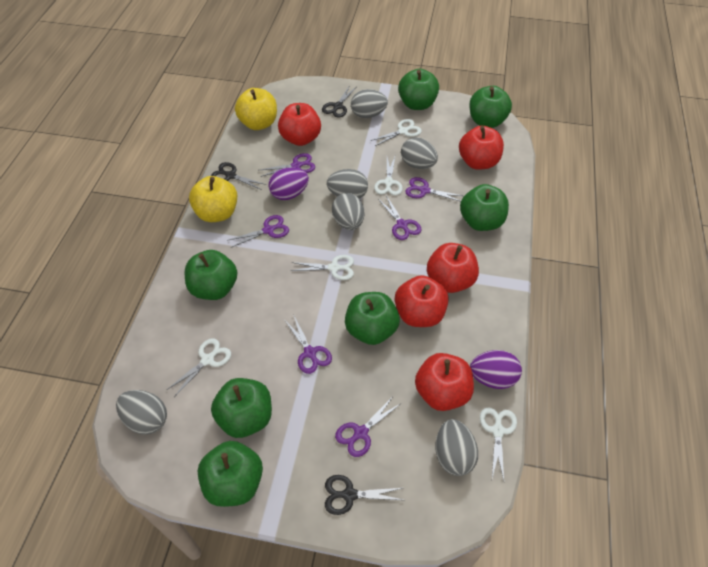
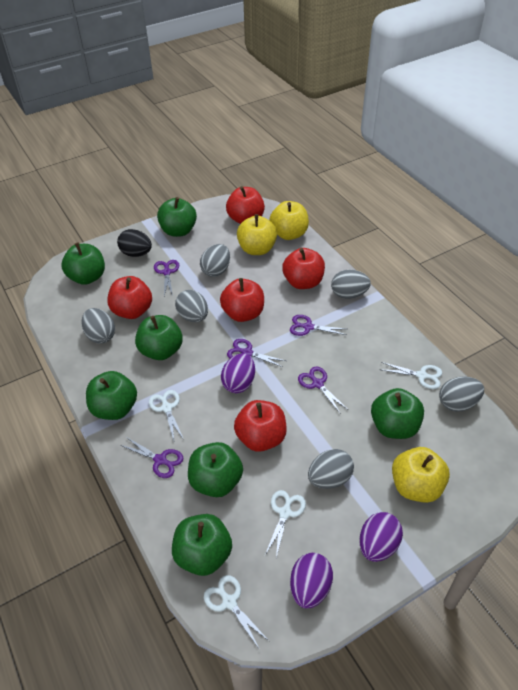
black egg: none = 0 -> [117,229,152,257] = 1
black scissors: [211,162,266,190] [322,85,356,118] [325,475,403,515] = 3 -> none = 0
purple egg: [269,167,309,200] [470,350,522,389] = 2 -> [221,353,255,393] [290,553,333,608] [359,512,403,562] = 3
purple scissors: [227,215,289,247] [260,153,315,177] [285,316,332,374] [335,398,400,457] [378,196,422,240] [405,177,463,202] = 6 -> [120,437,183,478] [154,260,179,296] [227,339,286,367] [290,315,346,336] [298,366,348,414] = 5
white scissors: [167,338,231,397] [291,255,354,280] [370,119,422,146] [374,157,403,195] [480,408,517,481] = 5 -> [149,390,184,441] [204,575,269,650] [265,490,306,558] [381,362,442,389] = 4
yellow apple: [189,176,237,222] [235,88,277,130] = 2 -> [237,214,277,255] [269,201,309,240] [392,447,450,503] = 3

